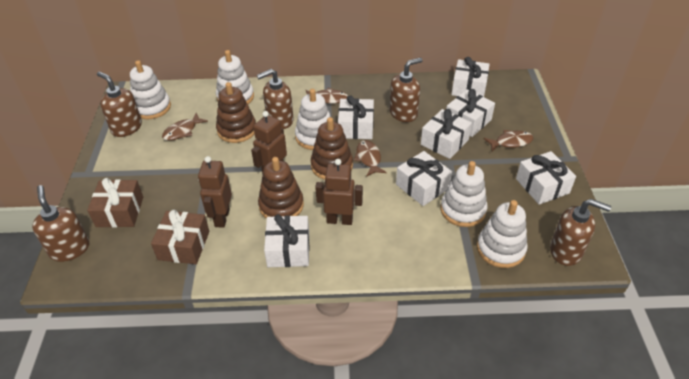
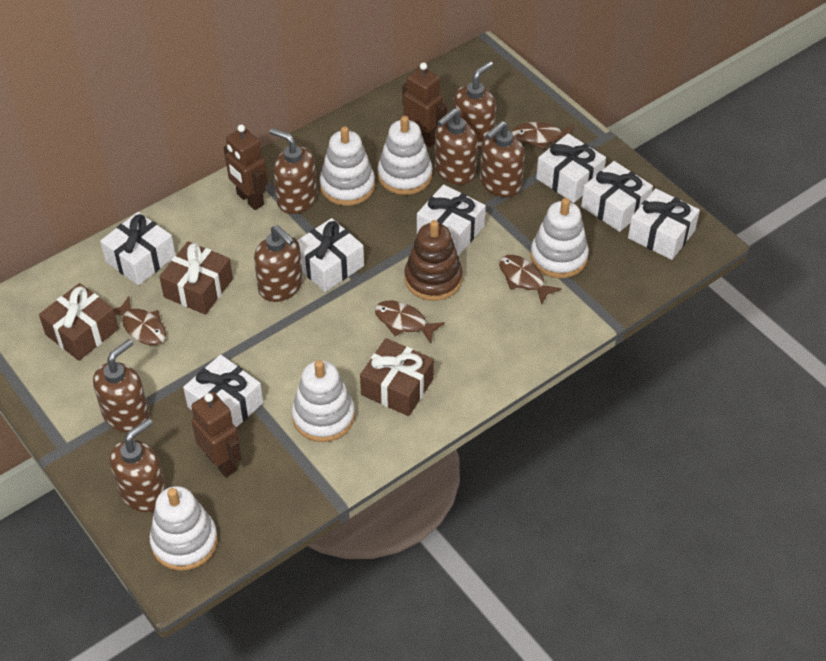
brown gift: [87,178,143,228] [151,210,209,264] = 2 -> [39,283,119,361] [159,241,233,315] [360,338,434,416] = 3
brown soap dispenser: [32,185,89,262] [97,71,142,137] [257,69,294,129] [389,57,423,122] [550,199,611,266] = 5 -> [93,339,149,432] [110,418,166,512] [254,225,303,302] [270,128,317,214] [435,108,478,185] [453,61,496,149] [480,121,525,197] = 7
brown stacking toy: [216,82,256,143] [258,157,304,219] [311,117,353,180] = 3 -> [404,220,463,301] = 1

